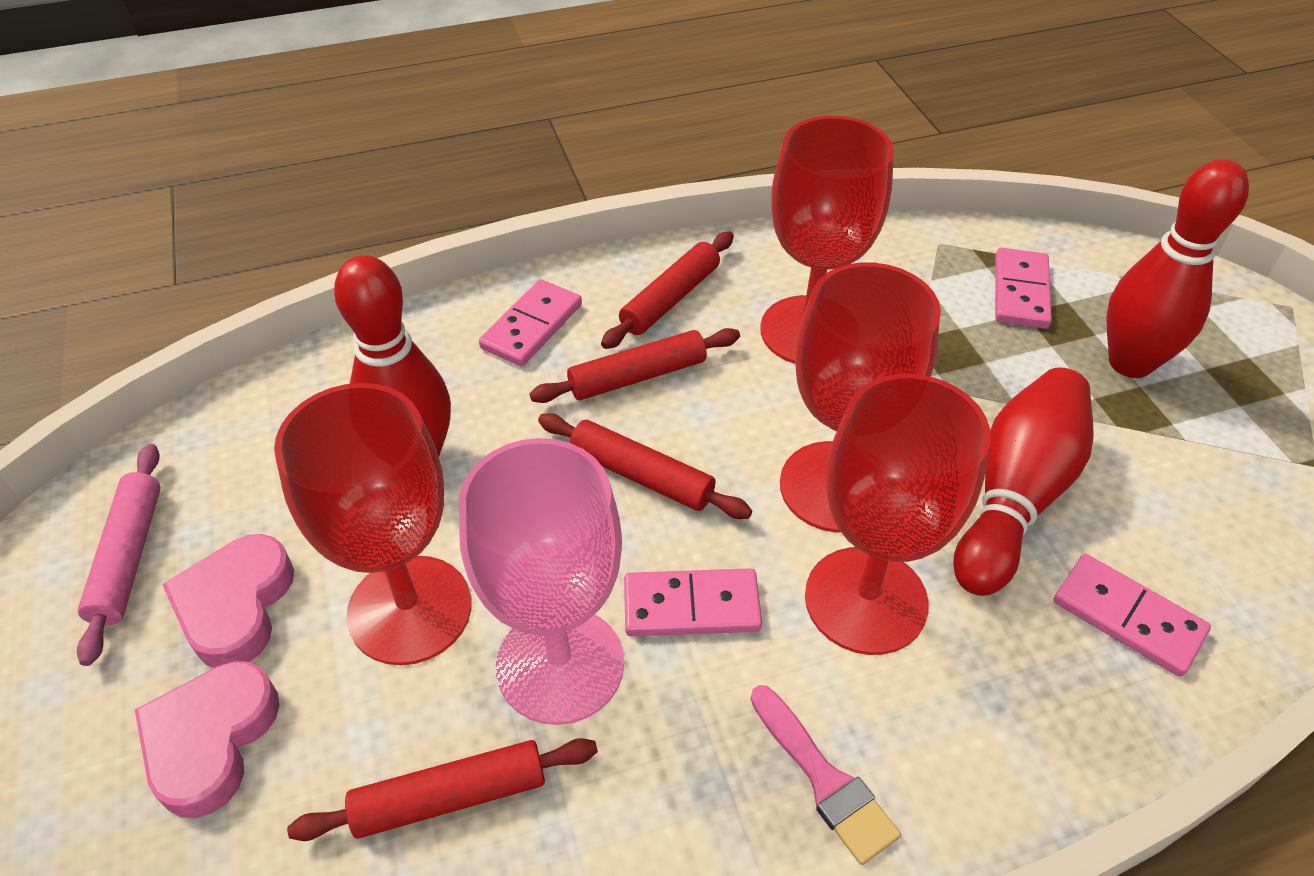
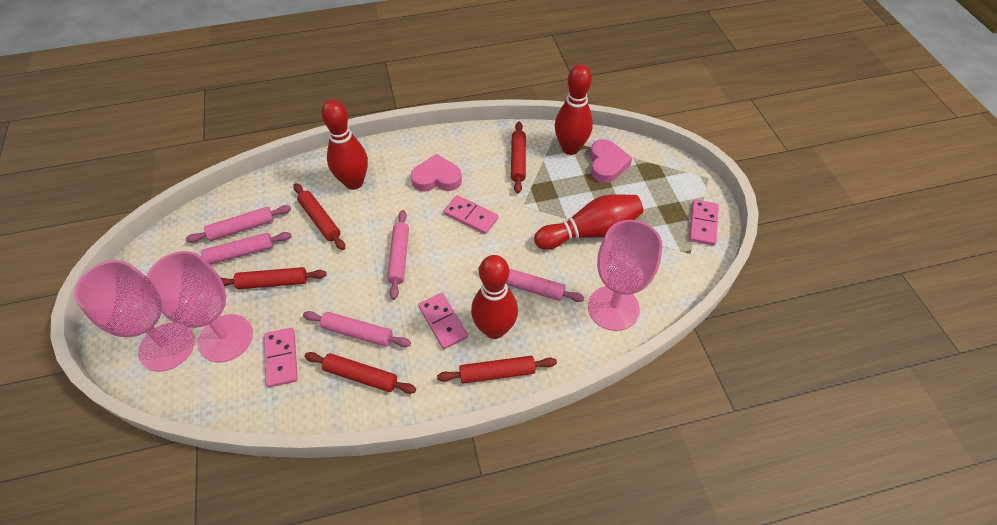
pink brush: [750,685,901,865] = 1 -> none = 0
pink goblet: [459,438,624,725] = 1 -> [74,260,195,372] [145,251,253,363] [588,220,662,331] = 3
pink rolling pin: [77,444,160,666] = 1 -> [186,205,291,243] [201,232,292,265] [303,311,411,347] [387,210,409,300] [478,266,584,302] = 5
red bowling pin: [334,255,451,457] [953,367,1094,596] [1107,159,1249,378] = 3 -> [321,100,368,190] [471,255,518,339] [534,194,643,250] [555,64,593,155] = 4
red goblet: [274,383,472,665] [760,116,894,364] [780,262,941,533] [805,374,991,655] = 4 -> none = 0
red rolling pin: [287,738,598,841] [530,328,740,403] [538,413,752,519] [601,231,734,349] = 4 -> [221,267,327,289] [293,183,345,250] [304,352,416,394] [437,356,557,383] [511,121,526,193] = 5

